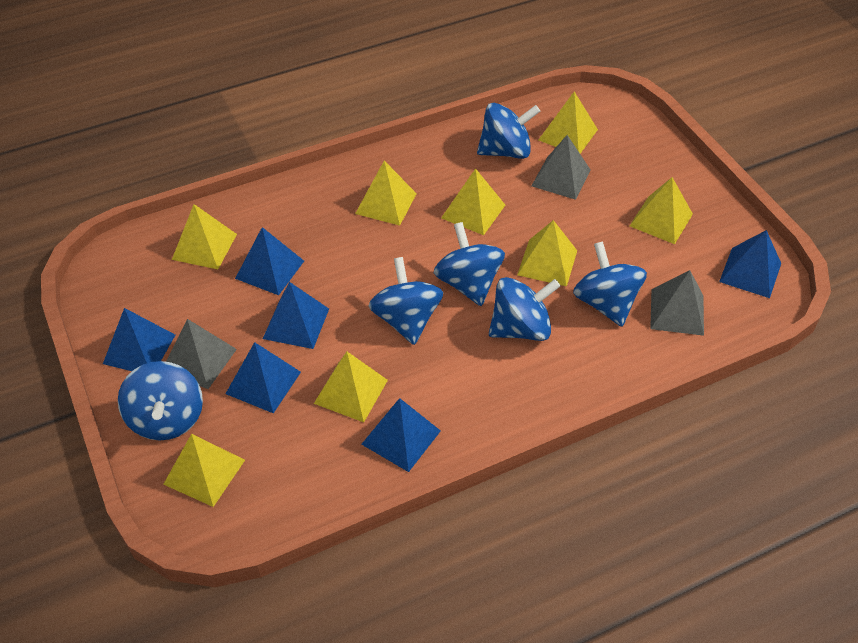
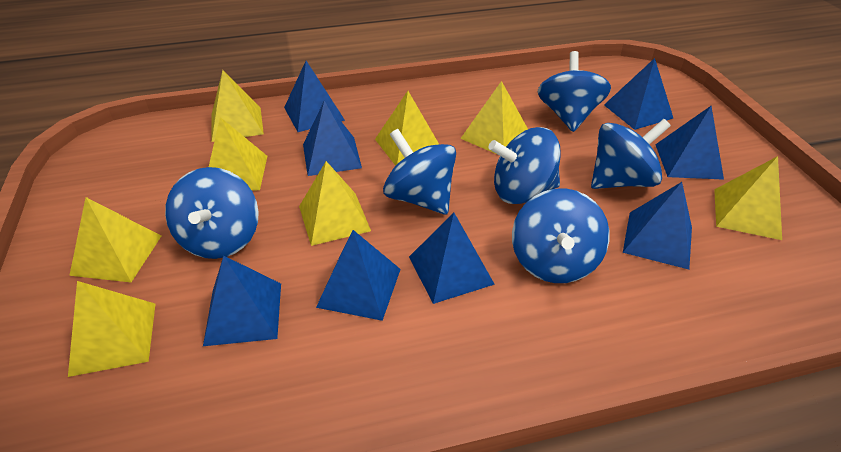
blue pyramid: [103,308,175,371] [226,342,301,413] [235,227,304,295] [263,282,329,349] [362,398,441,472] [719,230,781,298] = 6 -> [203,256,281,346] [284,61,345,132] [303,100,362,176] [316,230,401,321] [409,213,495,304] [604,58,673,130] [623,182,692,270] [655,106,724,180] = 8
grey pyramid: [166,319,237,389] [532,135,591,200] [650,270,704,336] = 3 -> none = 0

